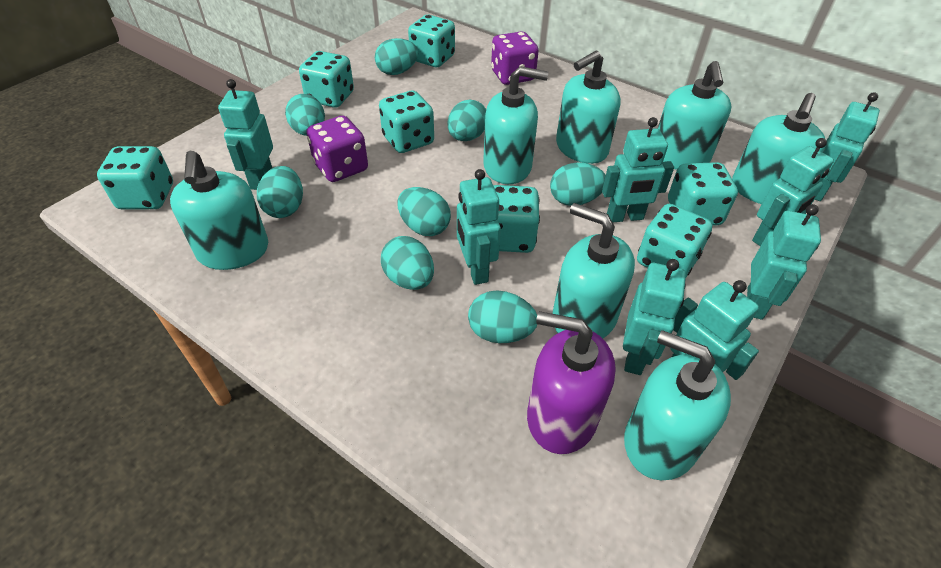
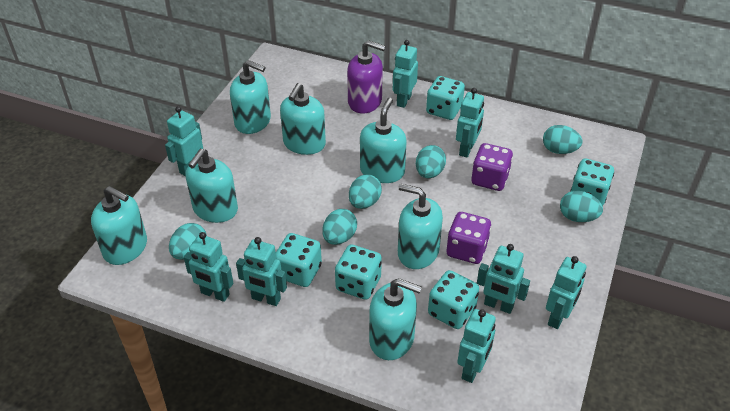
turquoise dice: [97,146,173,210] [299,51,354,108] [379,90,434,153] [408,15,455,67] [493,185,540,253] [637,204,713,277] [668,162,738,226] = 7 -> [276,233,322,287] [335,245,382,300] [426,76,465,120] [428,270,479,329] [570,158,614,206] = 5
turquoise egg: [257,166,303,218] [285,94,325,136] [375,38,418,75] [381,236,434,290] [397,187,451,236] [448,99,486,141] [468,291,537,343] [550,163,606,206] = 8 -> [169,223,207,260] [322,209,357,245] [349,174,382,209] [416,145,446,179] [543,125,582,154] [560,191,603,222] = 6

